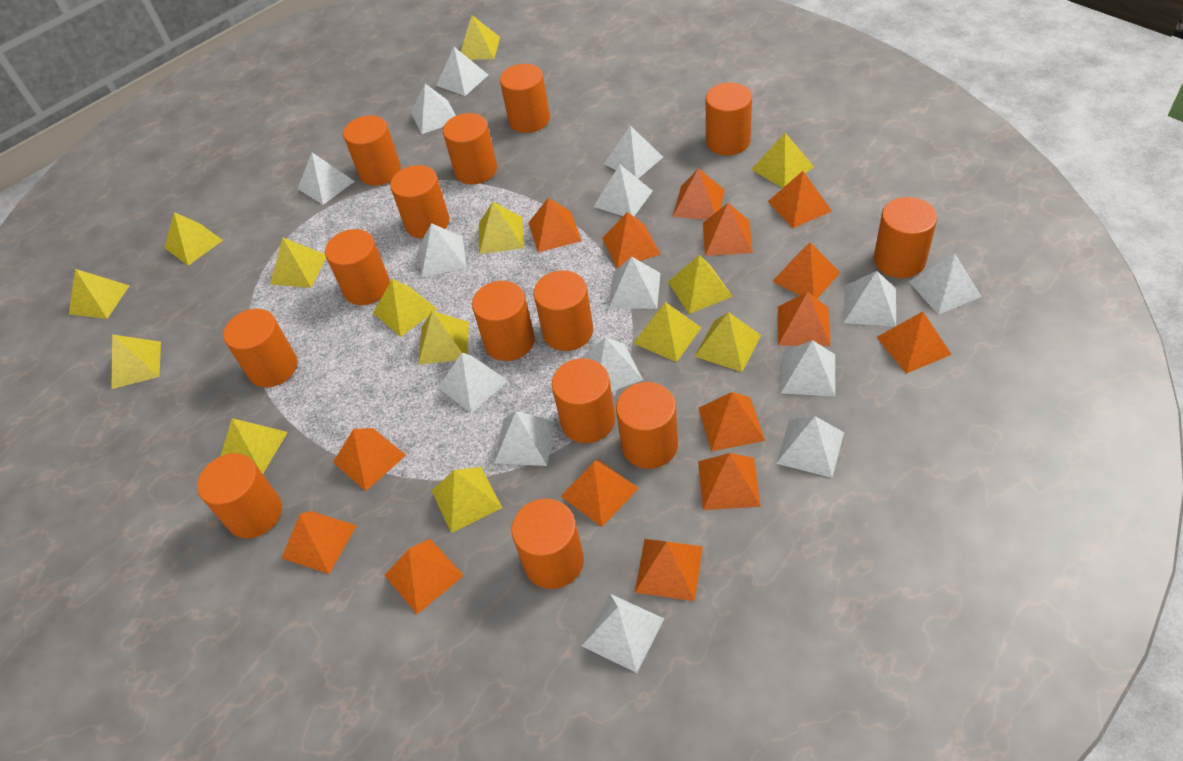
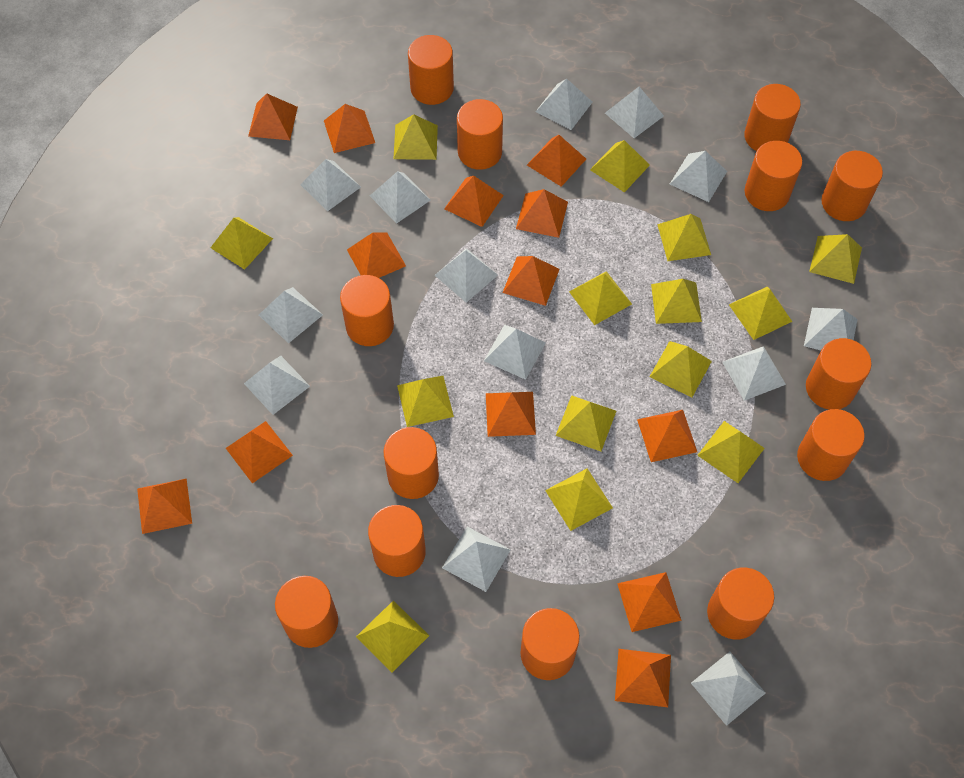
orange cylinder: [197,453,282,538] [223,309,298,387] [325,229,390,305] [343,115,401,186] [390,165,449,239] [443,113,497,184] [472,281,535,361] [500,64,550,133] [512,499,584,589] [534,270,593,351] [552,358,615,443] [616,382,678,469] [706,82,752,155] [874,197,937,278] = 14 -> [275,576,338,648] [340,275,394,346] [368,505,426,577] [384,427,439,499] [408,35,454,105] [457,99,503,170] [520,608,580,680] [707,568,774,640] [744,84,801,151] [745,141,802,211] [797,409,865,481] [806,338,871,410] [821,151,883,221] = 13
orange pyramid: [282,511,357,574] [333,428,406,491] [384,539,464,614] [528,198,582,252] [561,459,639,527] [602,212,660,268] [635,539,703,601] [673,168,725,220] [698,453,761,510] [699,392,765,452] [703,203,753,256] [768,171,832,228] [772,242,841,299] [778,292,831,346] [877,311,952,374] = 15 -> [137,478,192,534] [226,421,293,483] [248,93,298,140] [324,104,375,153] [347,232,406,278] [444,176,504,227] [486,392,536,437] [503,256,560,306] [516,189,568,238] [527,135,586,187] [615,649,671,707] [617,572,682,632] [637,410,697,462] = 13
white pyramid: [298,153,355,205] [411,84,456,134] [419,223,467,277] [436,47,488,96] [438,353,508,413] [494,411,555,466] [581,337,643,391] [582,594,664,673] [594,165,653,216] [604,126,663,179] [609,256,660,309] [776,416,844,478] [781,340,835,397] [843,271,896,327] [909,254,982,315] = 15 -> [244,356,310,415] [259,287,323,343] [300,159,361,211] [370,171,431,224] [435,248,498,303] [442,526,511,592] [484,325,546,380] [535,79,593,130] [605,87,664,138] [670,151,727,202] [691,652,766,726] [722,346,786,401] [804,308,858,350] = 13

